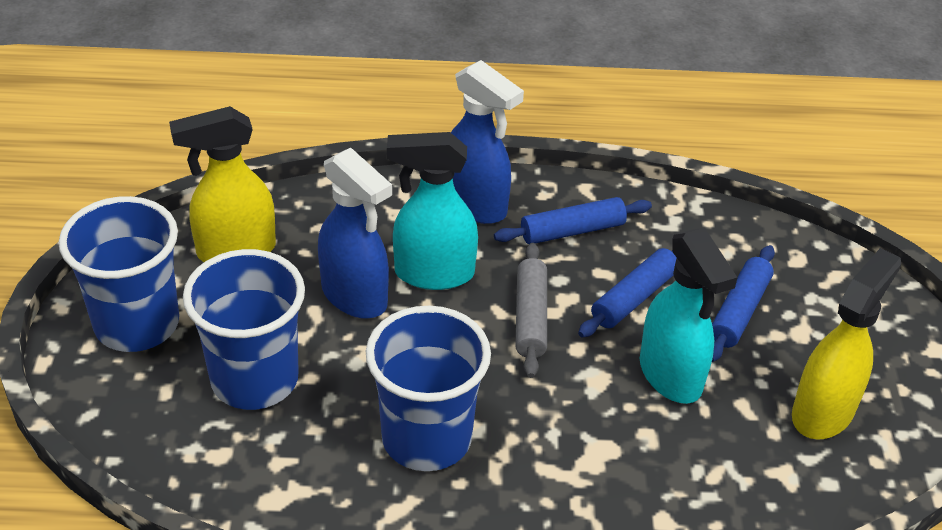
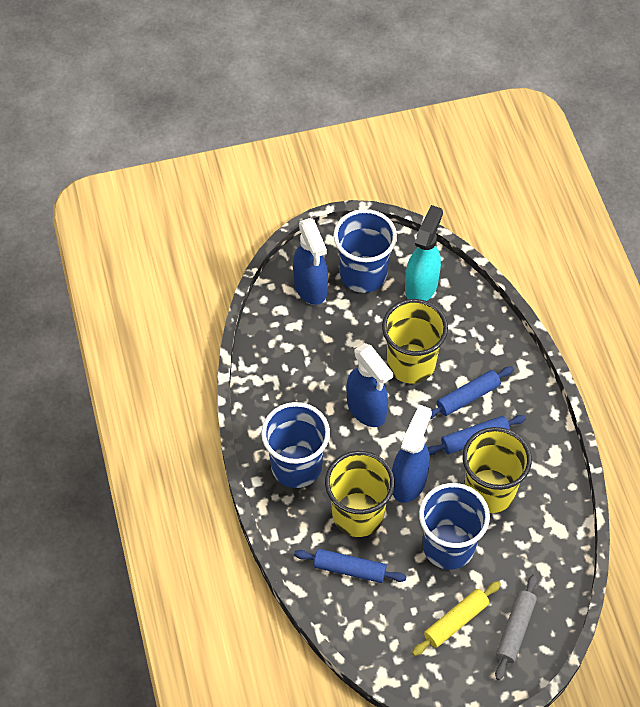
blue spray bottle: [318,148,392,319] [451,60,524,224] = 2 -> [293,218,328,305] [347,343,393,427] [392,404,432,503] = 3
turquoise spray bottle: [387,132,478,290] [640,228,738,404] = 2 -> [405,205,443,301] = 1
yellow cup: none = 0 -> [325,451,395,537] [382,299,448,384] [462,427,532,513] = 3
yellow rolling pin: none = 0 -> [412,581,501,656] = 1
yellow spray bottle: [169,106,276,262] [792,248,901,440] = 2 -> none = 0

